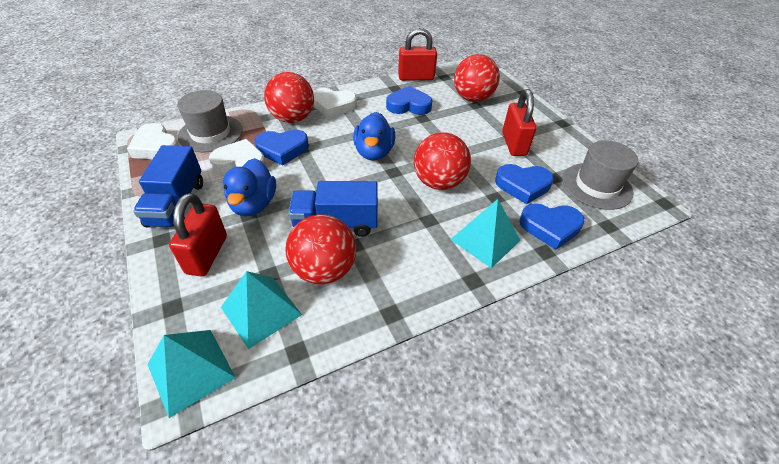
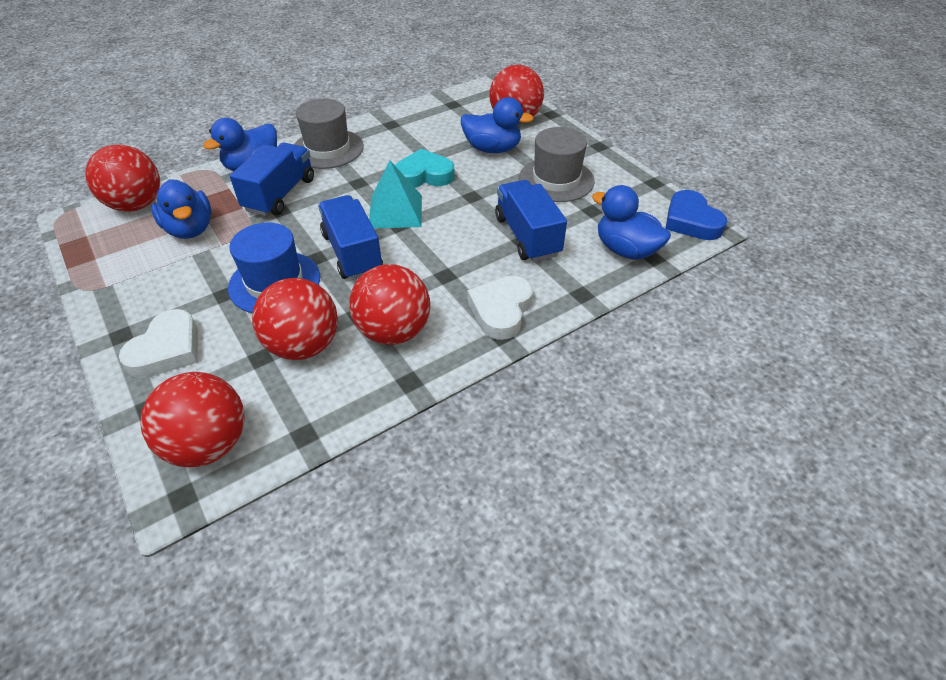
blue duck: [223,158,276,216] [353,112,395,161] = 2 -> [151,179,211,239] [203,118,277,171] [461,97,534,153] [592,185,671,260] = 4
blue hat: none = 0 -> [228,223,320,313] = 1
blue heart: [254,130,309,166] [386,86,432,115] [495,164,554,204] [520,203,585,250] = 4 -> [665,190,727,240] = 1
blue truck: [133,145,203,228] [288,181,378,237] = 2 -> [230,143,314,216] [318,195,383,280] [495,180,567,262] = 3
red ball: [264,72,314,123] [285,214,356,284] [414,132,471,190] [454,54,500,102] = 4 -> [85,144,160,212] [141,372,245,467] [252,278,338,360] [349,264,430,345] [489,65,544,123] = 5
red padlock: [169,193,227,276] [398,28,437,81] [502,89,537,156] = 3 -> none = 0
turquoise heart: none = 0 -> [395,149,455,188] = 1
turquoise pyramid: [147,330,236,418] [221,271,302,349] [450,199,521,268] = 3 -> [369,160,422,228] = 1
white heart: [127,123,180,159] [209,139,266,174] [313,88,357,118] = 3 -> [119,309,198,378] [468,276,533,340] = 2

